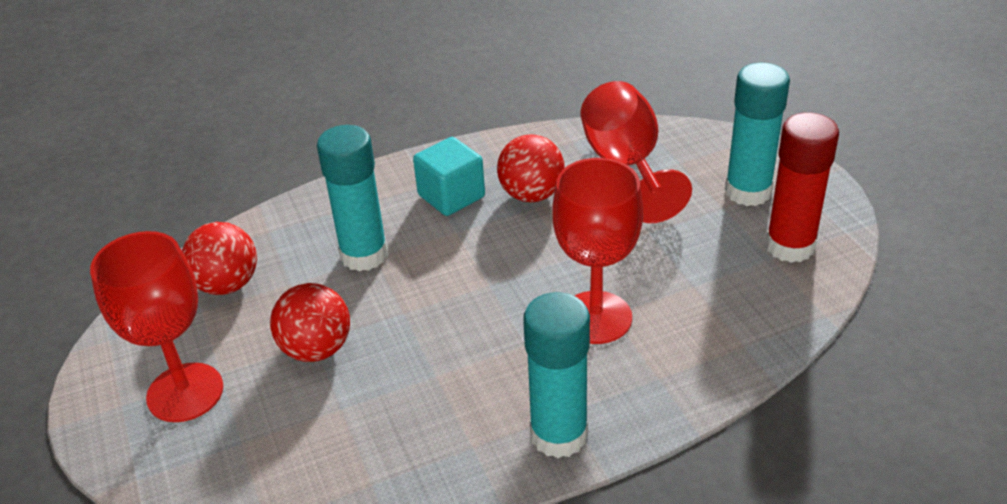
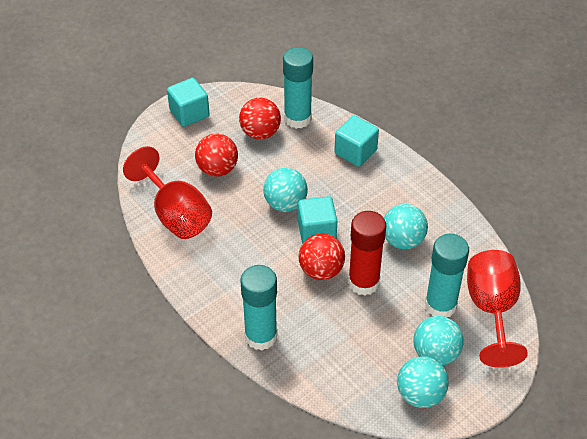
red goblet: [90,231,223,422] [552,158,643,344] [580,81,692,223] = 3 -> [123,146,212,239] [467,250,528,368] = 2
turquoise ball: none = 0 -> [263,168,308,212] [384,204,428,249] [397,356,449,408] [413,316,464,366] = 4
turquoise cube: [413,137,485,216] = 1 -> [167,78,209,127] [298,196,337,243] [334,115,379,167] = 3

